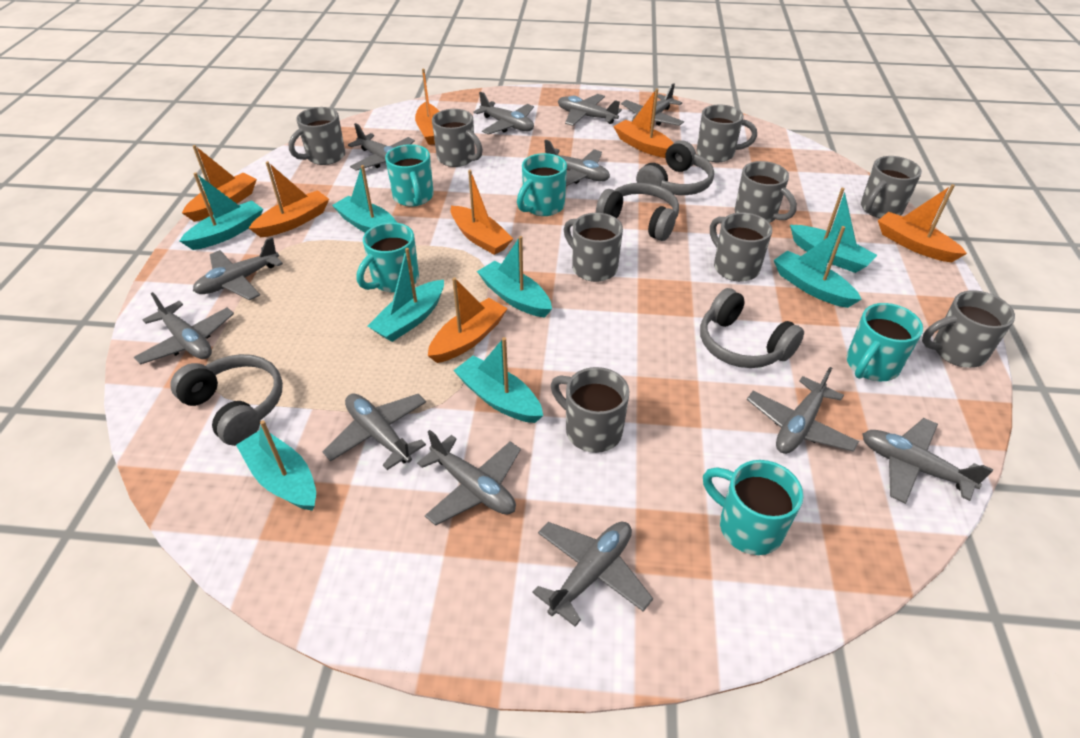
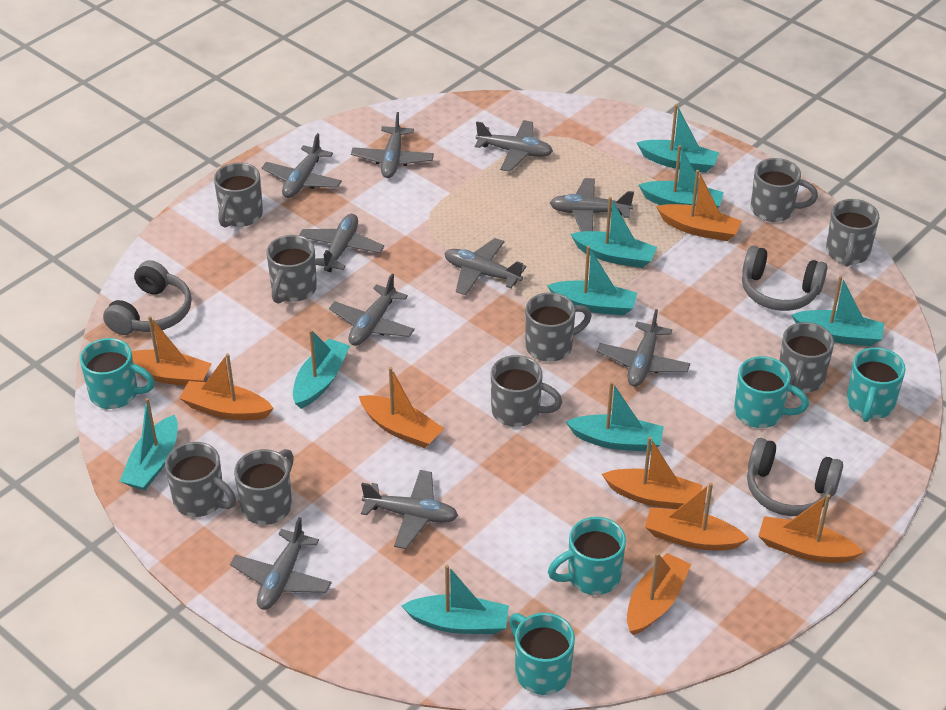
grey headphones: [170,354,283,446] [596,183,679,241] [636,140,714,195] [700,288,804,368] = 4 -> [103,260,192,335] [742,246,827,311] [747,438,843,516] = 3
grey plane: [134,292,234,365] [193,237,283,300] [323,394,426,470] [348,123,415,171] [417,430,521,526] [474,92,534,135] [532,521,653,627] [544,139,610,186] [558,94,622,126] [621,83,684,126] [747,367,859,454] [863,418,993,504] = 12 -> [230,517,332,610] [262,133,342,198] [299,214,384,272] [329,274,415,346] [351,112,434,178] [361,470,458,549] [445,238,526,295] [475,120,553,172] [550,178,634,232] [597,309,690,387] = 10
orange boat: [182,145,257,222] [249,161,329,237] [415,69,440,145] [428,277,508,363] [451,170,513,255] [613,89,674,158] [878,184,967,262] = 7 -> [131,316,212,386] [179,353,274,420] [359,367,444,448] [602,437,703,509] [627,552,691,635] [645,483,749,550] [656,170,742,241] [758,494,864,563] = 8
turquoise boat: [180,172,263,250] [236,420,316,511] [332,165,397,233] [368,248,444,342] [453,337,543,423] [477,236,552,317] [773,226,862,308] [790,188,877,273] = 8 -> [120,398,178,490] [293,329,350,409] [402,565,509,634] [547,246,637,316] [566,381,664,451] [571,197,657,268] [637,104,719,173] [639,145,724,208] [792,276,885,346] = 9

